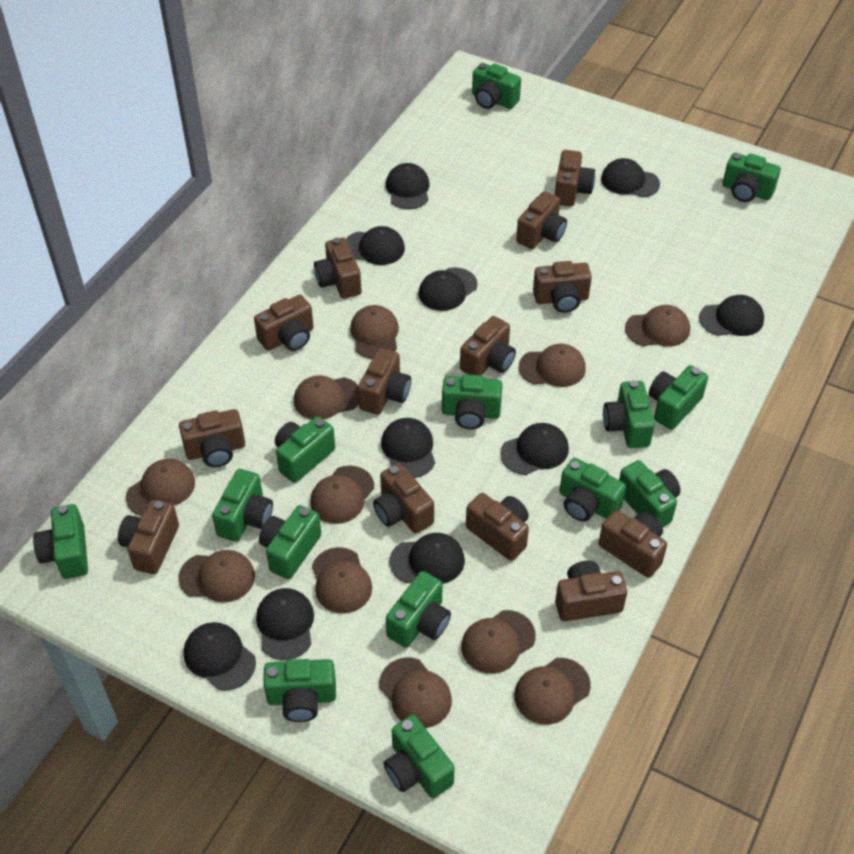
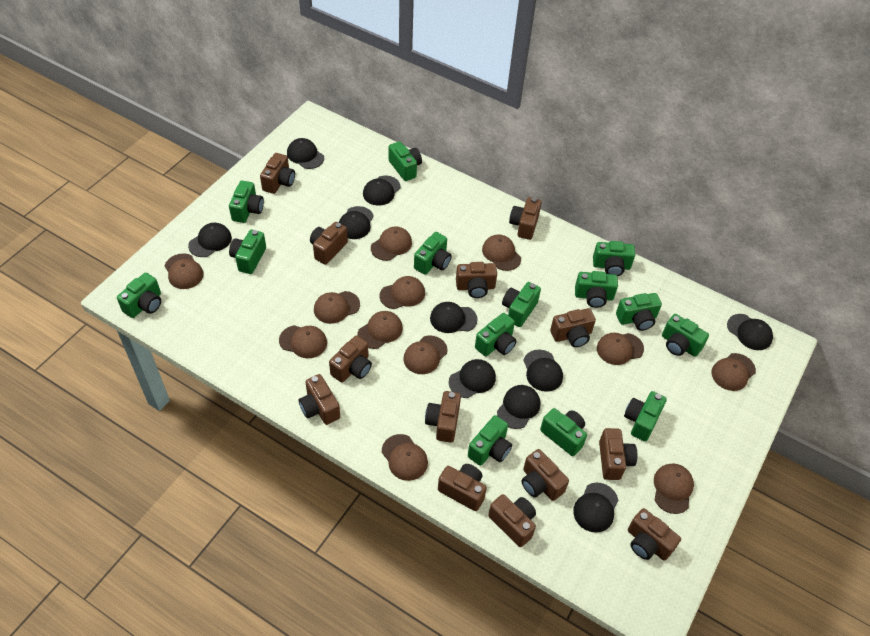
brown cap: [126,459,195,516] [178,550,255,602] [294,375,359,419] [310,466,374,524] [312,547,372,614] [350,305,399,359] [379,658,452,728] [461,610,536,674] [514,658,591,725] [519,344,586,387] [625,305,690,347] = 11 -> [165,253,204,289] [279,325,327,358] [314,291,360,324] [358,311,403,349] [371,226,412,261] [380,276,425,309] [382,434,428,481] [403,336,448,374] [482,234,521,271] [597,333,644,365] [654,463,694,514] [712,353,756,391] = 12

